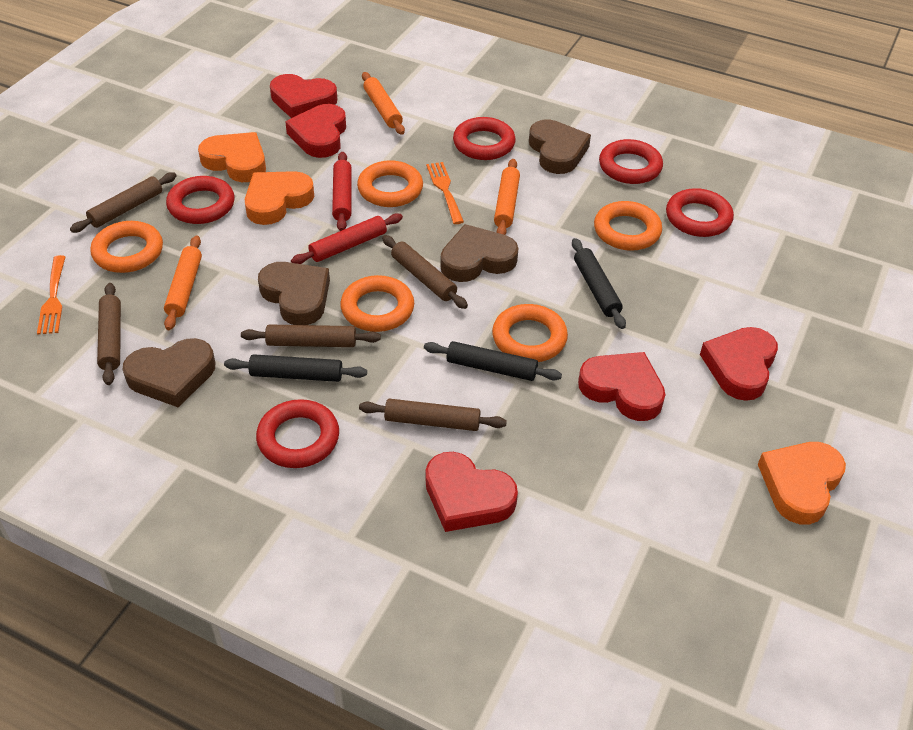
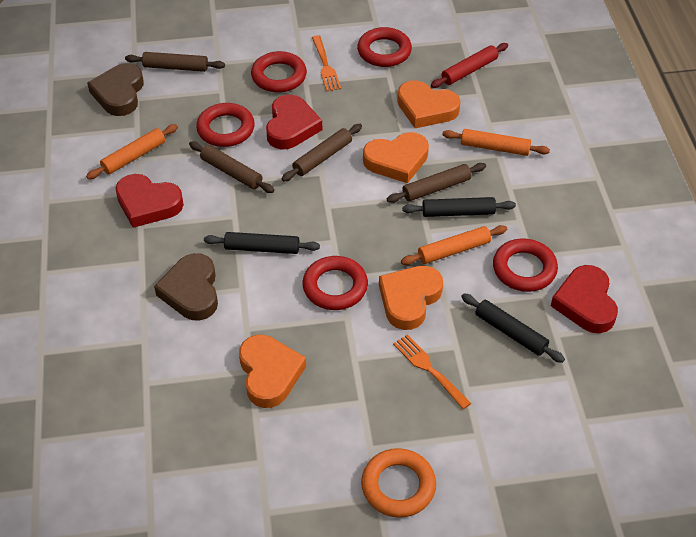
brown heart: [122,338,215,407] [258,262,330,325] [440,224,518,282] [529,119,591,174] = 4 -> [87,63,144,116] [154,253,218,321] = 2
brown rolling pin: [70,172,177,233] [97,283,121,385] [241,324,381,347] [359,399,507,431] [382,235,468,309] = 5 -> [125,52,225,72] [189,141,274,193] [281,124,362,182] [387,163,486,203] = 4
orange heart: [198,132,266,182] [245,171,314,225] [758,442,846,525] = 3 -> [239,335,306,408] [363,132,429,183] [379,266,443,330] [397,80,461,128] = 4
orange ring: [90,221,163,273] [340,275,414,332] [357,160,423,207] [492,304,568,362] [594,201,662,251] = 5 -> [361,448,436,518] = 1
red heart: [270,74,337,118] [285,104,346,158] [426,452,518,532] [578,352,665,421] [700,327,778,401] = 5 -> [115,174,184,228] [266,95,322,149] [551,265,618,333] = 3
red rolling pin: [291,213,403,264] [332,152,352,231] = 2 -> [431,43,508,88] = 1

